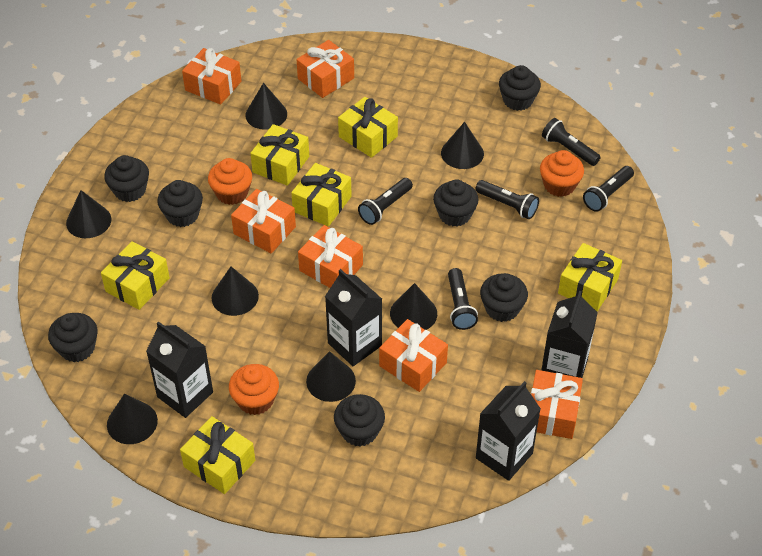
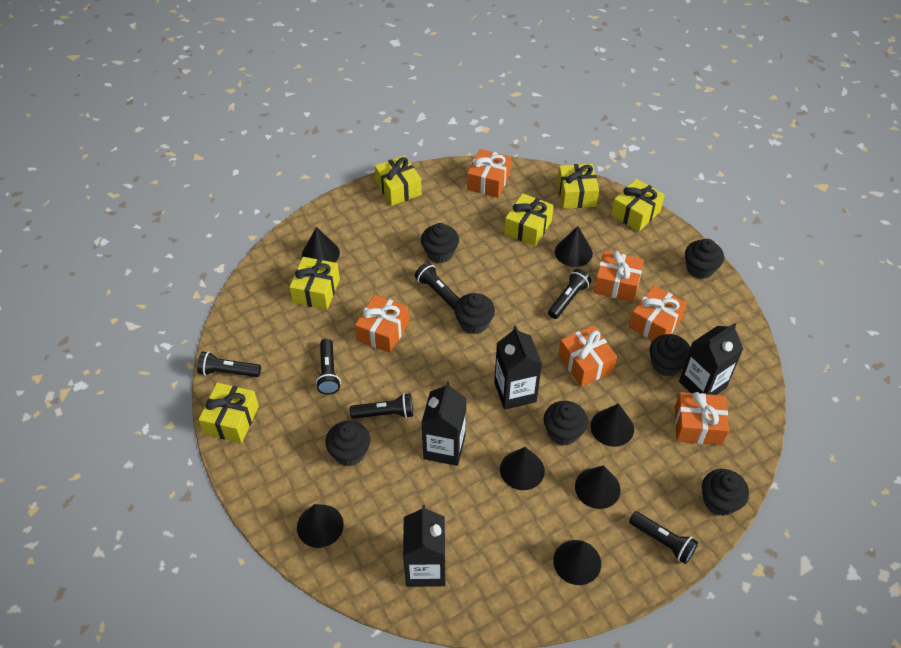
black flashlight: [358,178,413,225] [448,268,478,330] [475,180,539,219] [542,118,601,166] [583,166,634,212] = 5 -> [197,351,261,377] [316,339,341,395] [350,393,413,419] [415,262,460,310] [548,269,591,319] [629,511,698,564] = 6
orange cupcake: [208,158,252,205] [229,364,279,415] [540,150,584,197] = 3 -> none = 0

